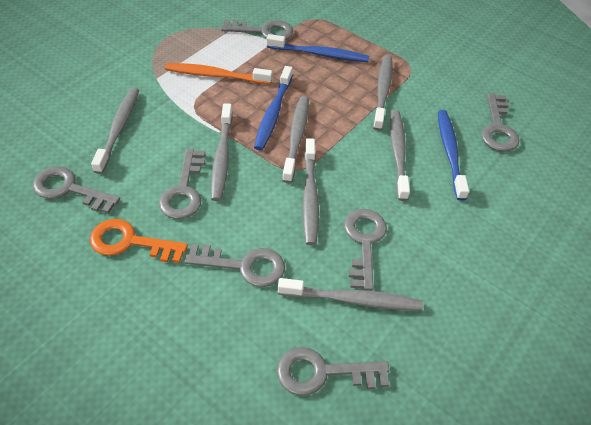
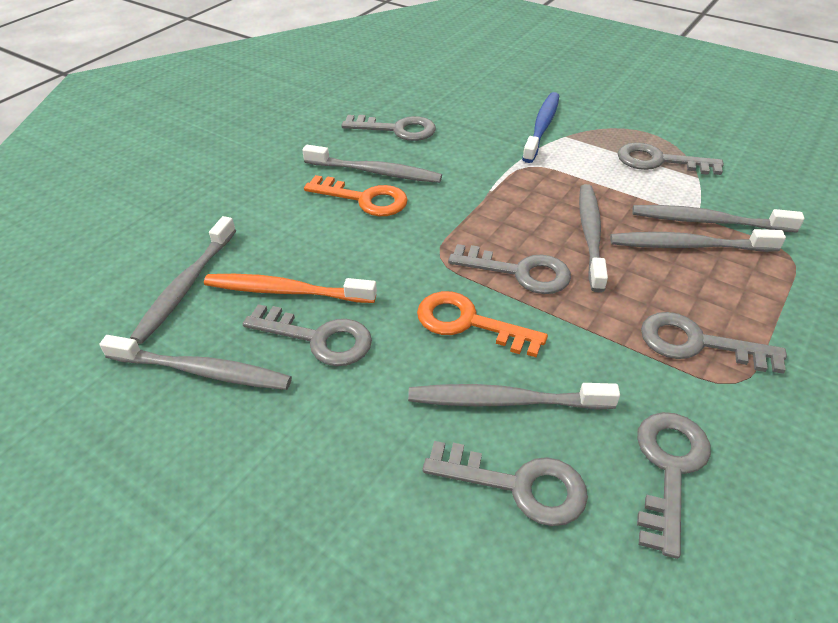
blue toothbrush: [254,66,293,151] [267,34,369,62] [438,110,469,201] = 3 -> [522,92,559,163] = 1
orange key: [90,219,188,263] = 1 -> [304,175,408,216] [417,291,548,357] = 2

